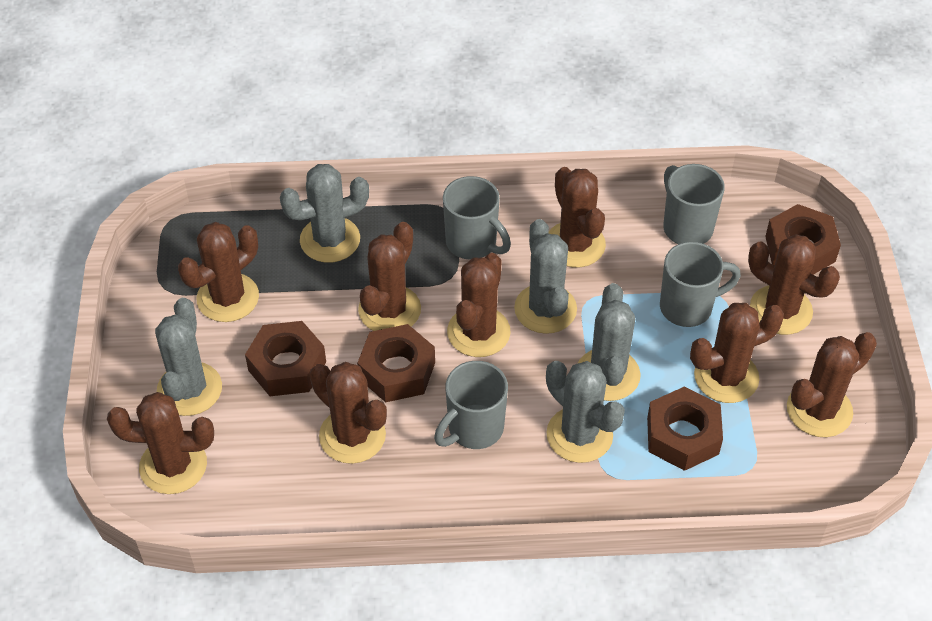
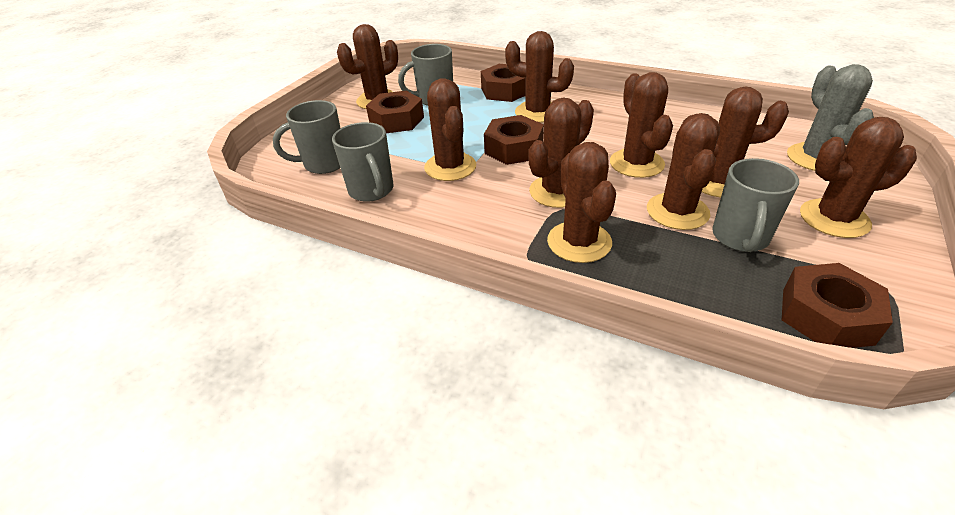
grey cactus: [155,298,222,416] [280,164,369,263] [514,219,577,334] [546,361,625,463] [578,283,641,401] = 5 -> [787,64,874,171] = 1

